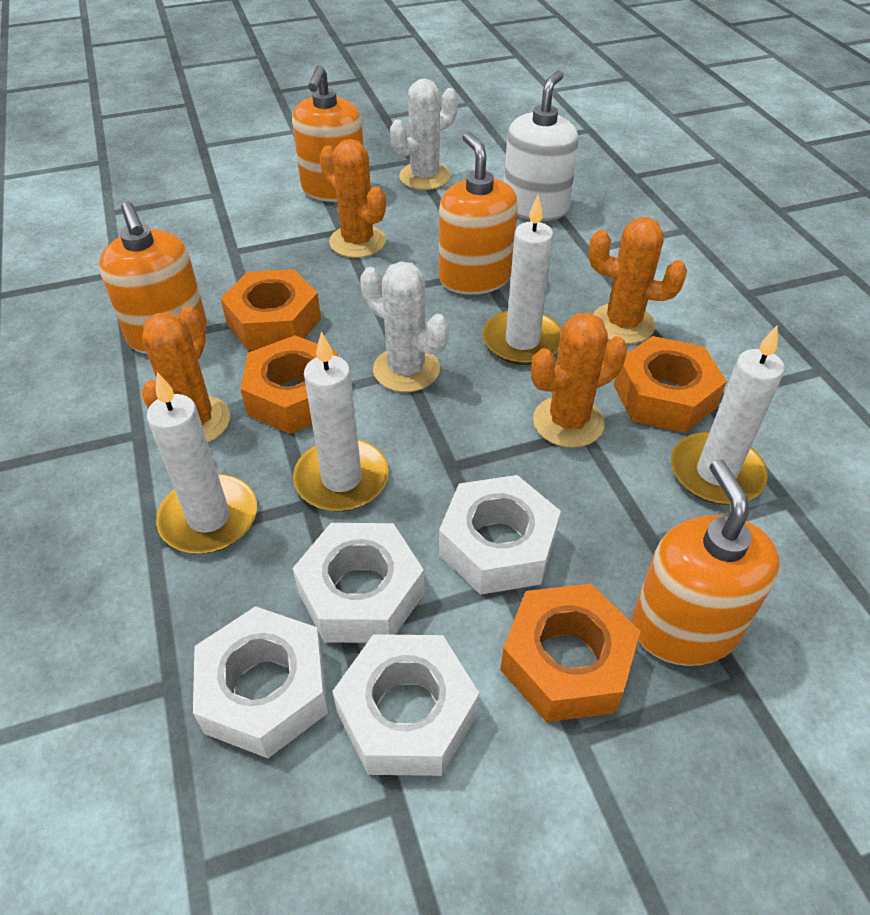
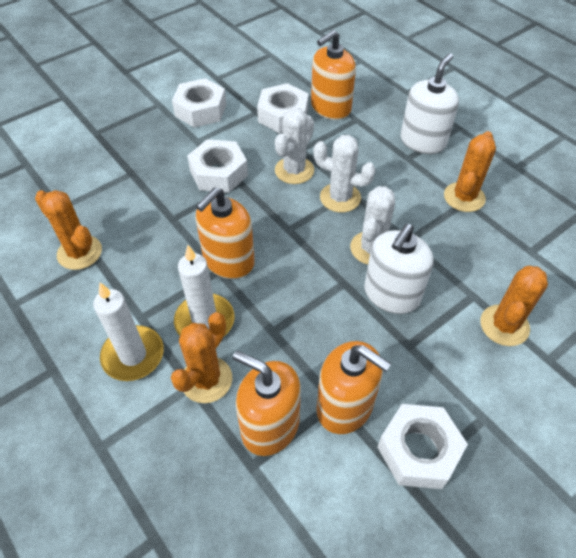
orange nut: [220,269,321,350] [241,335,338,434] [500,584,640,722] [614,336,727,433] = 4 -> none = 0
white cactus: [360,261,449,392] [390,79,458,190] = 2 -> [275,107,314,184] [313,135,376,213] [350,186,395,264] = 3
white candle: [147,372,257,553] [293,331,389,512] [482,195,562,365] [671,326,785,505] = 4 -> [93,283,164,381] [174,245,235,336] = 2
white soap dispenser: [504,70,579,221] = 1 -> [364,224,434,314] [401,53,459,154] = 2

